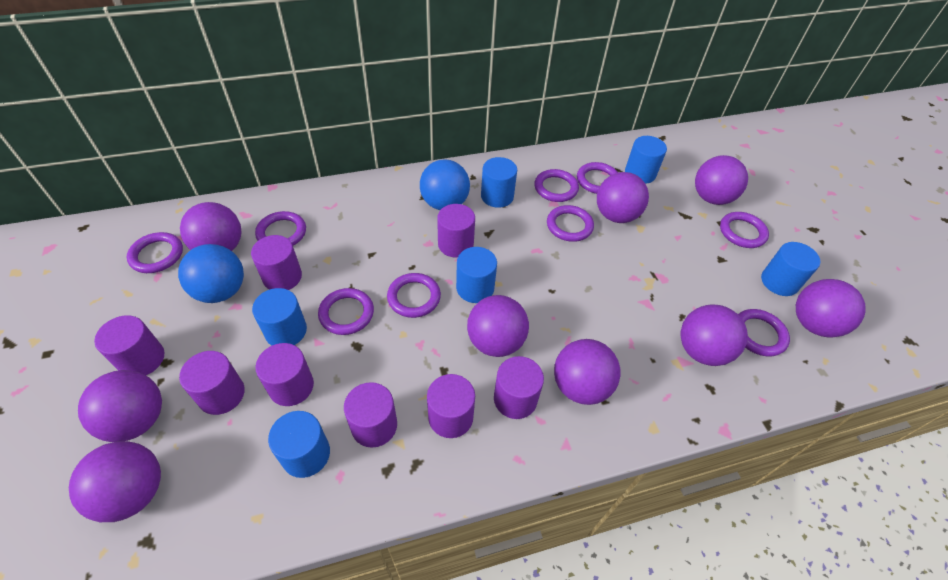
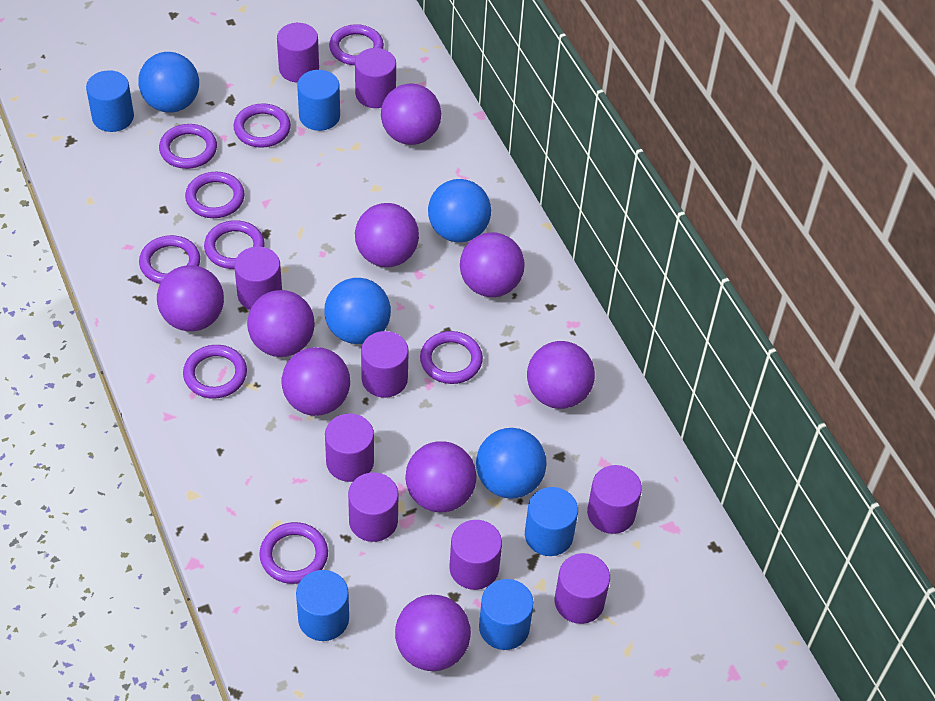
blue ball: [178,244,244,303] [420,159,470,210] = 2 -> [138,52,199,113] [324,278,391,344] [428,179,491,242] [476,428,547,499] = 4
blue cylinder: [252,288,307,346] [268,411,330,478] [456,247,497,303] [481,157,517,208] [625,136,667,184] [761,242,820,296] = 6 -> [86,70,134,132] [296,570,349,641] [297,70,340,131] [479,579,534,650] [525,487,578,556] = 5
purple cylinder: [94,315,164,375] [179,351,245,415] [251,235,302,290] [255,343,314,406] [344,382,397,448] [427,374,475,438] [437,204,475,258] [494,356,544,419] = 8 -> [234,246,282,310] [277,23,319,83] [325,414,374,482] [348,472,398,542] [355,48,396,108] [361,331,409,398] [449,520,502,590] [555,553,610,624] [587,465,642,534] = 9

